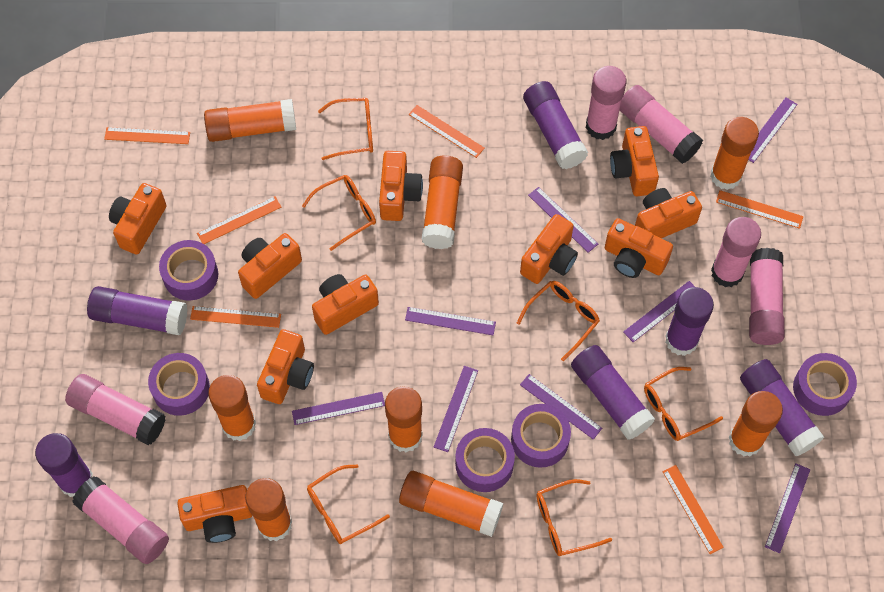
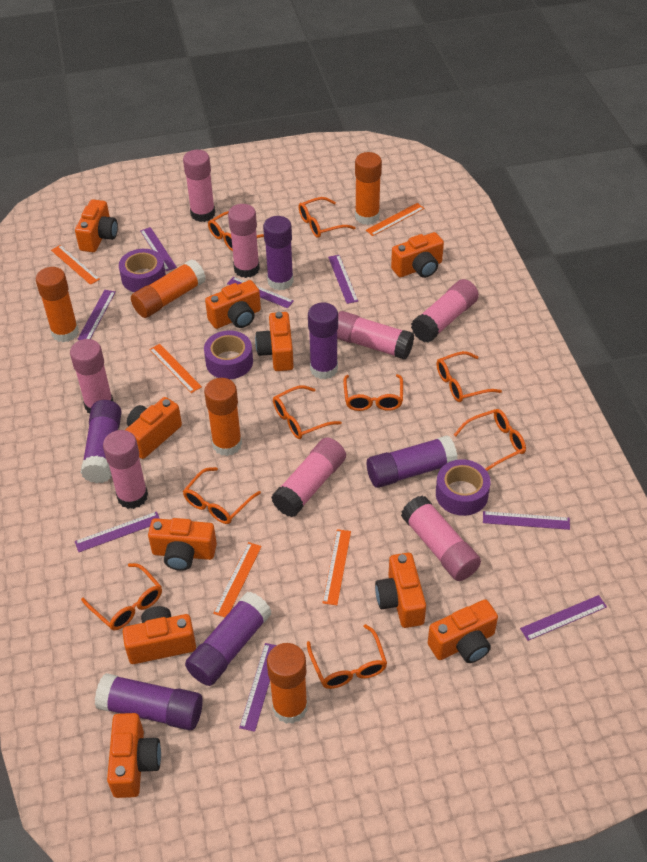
orange glasses: [302,175,376,251] [307,464,390,544] [318,98,373,160] [517,281,600,361] [536,479,612,556] [644,367,723,441] = 6 -> [81,563,162,630] [183,467,261,524] [208,211,264,251] [273,385,342,439] [298,197,356,238] [307,624,387,689] [343,374,403,411] [437,351,502,402] [454,409,526,471] = 9
orange glue stick: [204,99,296,142] [208,375,256,441] [245,478,292,541] [385,387,423,453] [399,471,503,537] [422,156,463,249] [710,117,759,190] [729,391,783,457] = 8 -> [36,267,79,342] [131,259,206,318] [204,378,242,456] [267,643,308,724] [355,152,382,225] = 5
orange ruler: [104,127,190,144] [190,306,281,328] [197,196,281,244] [409,105,485,158] [662,465,724,554] [716,190,803,229] = 6 -> [51,245,100,285] [149,344,202,393] [213,542,262,617] [322,529,351,605] [366,203,424,236] = 5
pink glue stick: [65,374,166,445] [72,476,169,564] [586,66,626,140] [619,85,703,164] [711,217,761,287] [749,248,785,345] = 6 -> [70,339,114,413] [103,430,148,509] [183,150,215,222] [228,204,260,278] [271,437,346,517] [337,311,414,360] [401,495,481,581] [411,279,479,343] = 8
purple tape: [148,353,210,416] [159,240,218,301] [455,428,515,492] [511,404,571,468] [793,353,857,416] = 5 -> [119,249,166,292] [204,331,253,379] [436,459,490,516] = 3

